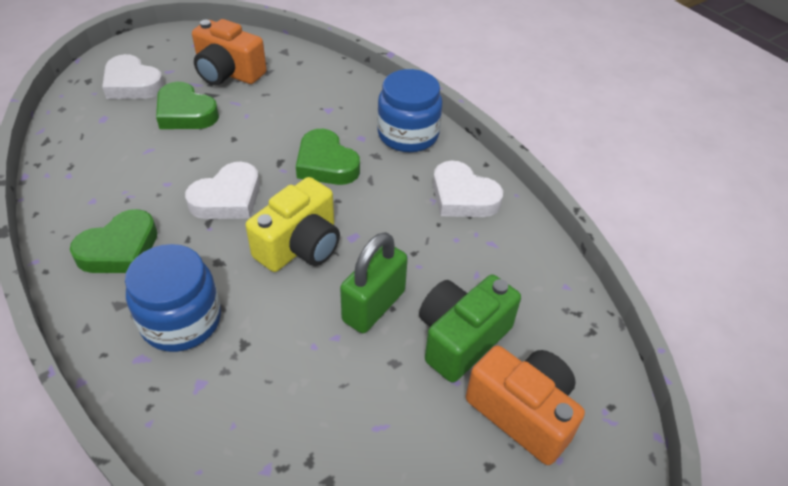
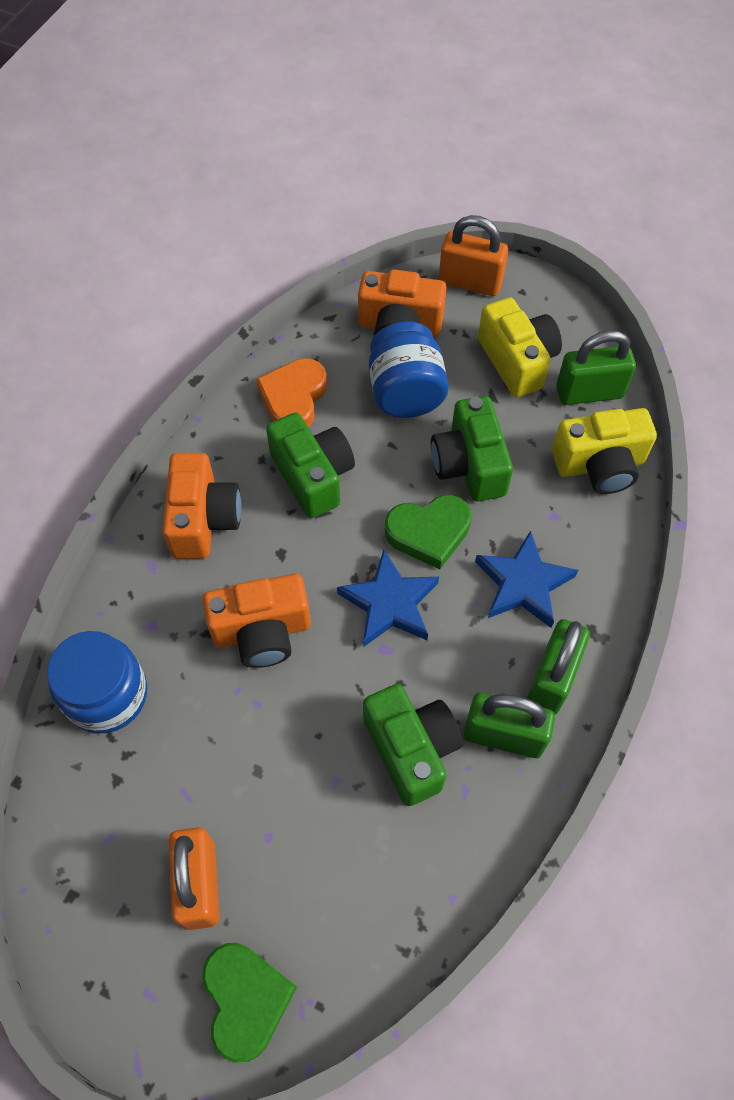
blue star: none = 0 -> [337,549,439,647] [475,530,578,628] = 2
green camera: [419,275,521,383] = 1 -> [266,413,355,518] [363,684,463,806] [431,396,513,501] = 3
green heart: [70,209,157,273] [156,82,219,129] [296,129,360,185] = 3 -> [202,943,297,1063] [385,495,472,569] = 2
green padlock: [340,232,408,333] = 1 -> [464,693,555,758] [527,619,590,715] [556,330,636,405] = 3
orange camera: [192,19,267,85] [466,345,585,465] = 2 -> [162,453,242,559] [203,574,311,668] [358,269,447,337] = 3
orange heart: none = 0 -> [256,358,327,428] = 1
orange padlock: none = 0 -> [169,827,220,930] [439,215,508,296] = 2
white heart: [102,54,164,99] [185,162,260,219] [433,161,503,217] = 3 -> none = 0
yellow camera: [246,177,340,272] = 1 -> [478,297,562,397] [552,408,657,494] = 2

